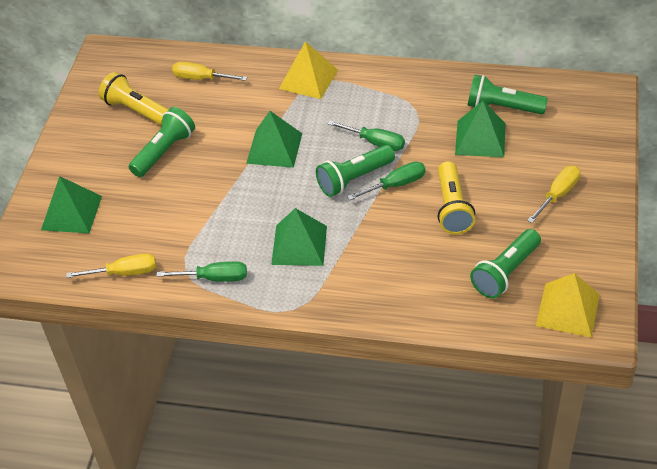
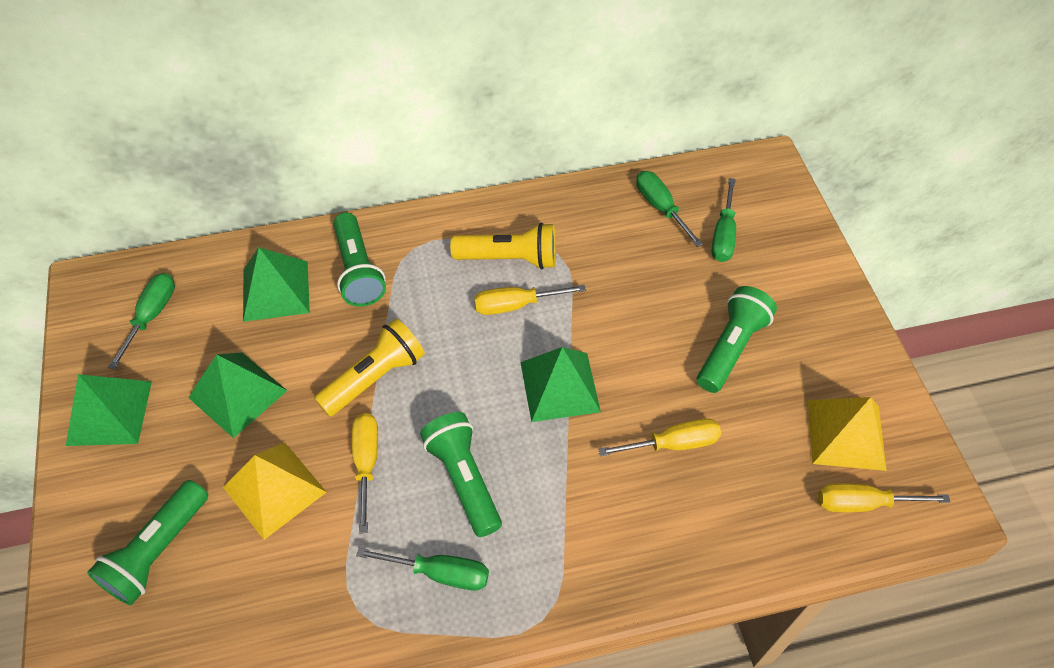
green screwdriver: [156,261,247,282] [328,120,405,151] [347,161,426,200] = 3 -> [108,273,175,369] [356,548,489,591] [636,171,703,247] [711,178,736,262] = 4
yellow screwdriver: [66,254,156,278] [172,61,247,81] [527,166,580,223] = 3 -> [352,413,378,533] [474,285,586,315] [598,418,721,456] [818,483,950,512] = 4

